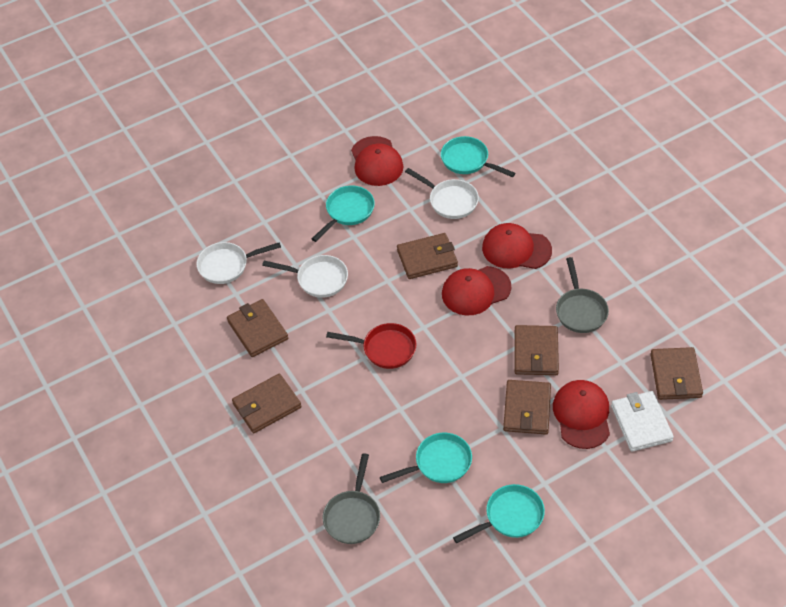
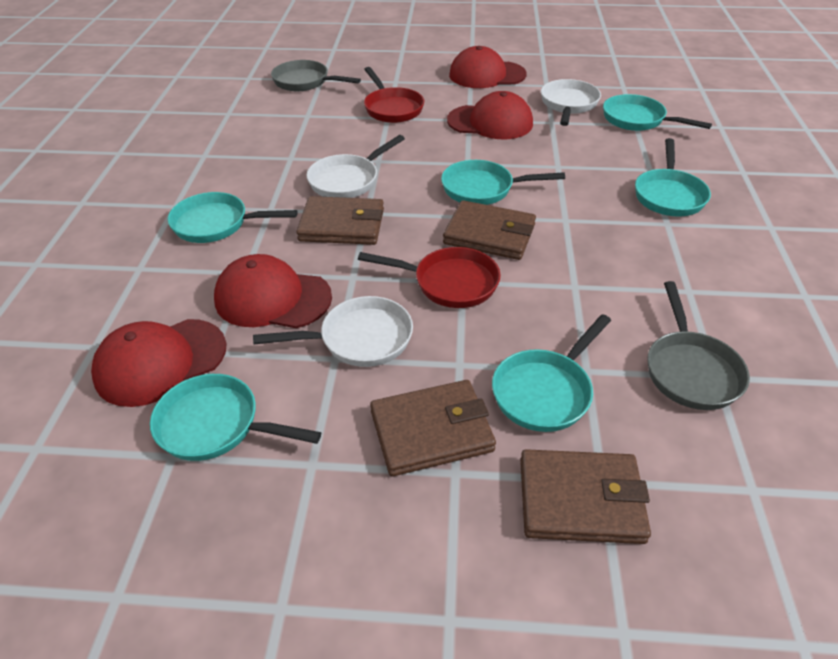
brown wallet: [227,299,288,357] [232,374,302,433] [397,233,458,279] [503,380,551,435] [515,325,559,375] [650,347,703,400] = 6 -> [296,196,384,245] [370,380,496,476] [443,200,536,260] [520,449,651,544] = 4
red pan: [326,323,417,369] = 1 -> [358,247,501,308] [364,67,424,123] = 2
turquoise pan: [312,185,375,242] [380,433,472,483] [441,136,516,177] [453,484,545,543] = 4 -> [150,374,321,461] [168,192,298,243] [441,160,565,205] [492,314,611,432] [603,94,712,131] [635,138,711,216] = 6
white wallet: [611,391,674,452] = 1 -> none = 0

